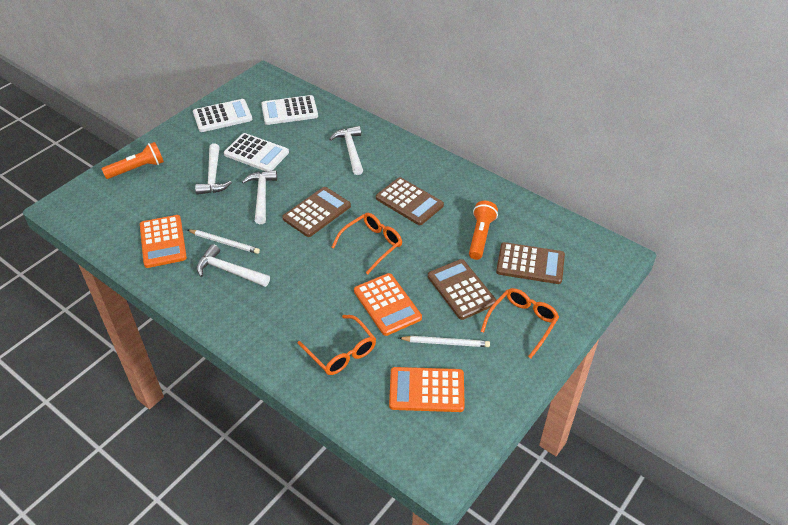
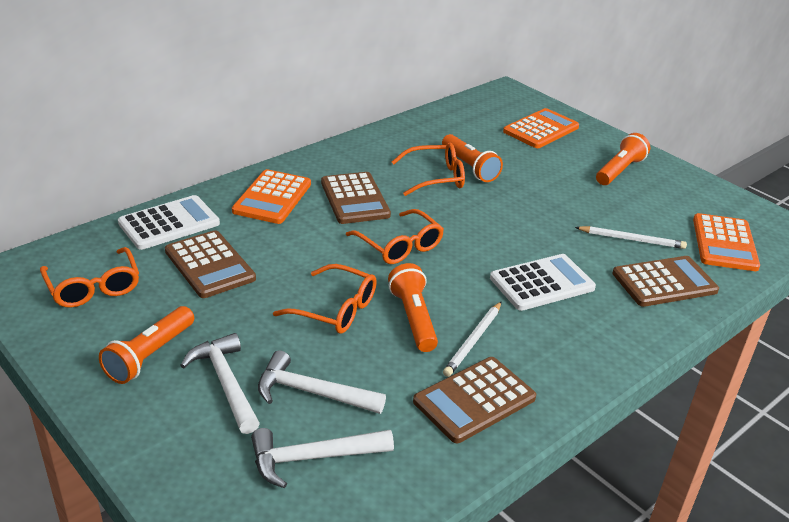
orange flashlight: [102,142,164,179] [469,201,498,260] = 2 -> [99,306,194,384] [388,263,438,352] [442,134,503,182] [596,133,650,185] = 4
orange glasses: [298,315,376,375] [331,213,402,274] [481,288,559,359] = 3 -> [40,247,139,308] [273,264,377,334] [346,209,444,264] [392,142,465,196] = 4
white calculator: [193,99,253,132] [224,133,289,171] [261,95,318,125] = 3 -> [118,195,220,250] [490,254,596,311] = 2
white hammer: [195,143,232,195] [196,244,270,287] [242,170,277,224] [329,126,363,175] = 4 -> [180,333,260,434] [251,428,394,488] [258,350,386,414] = 3

